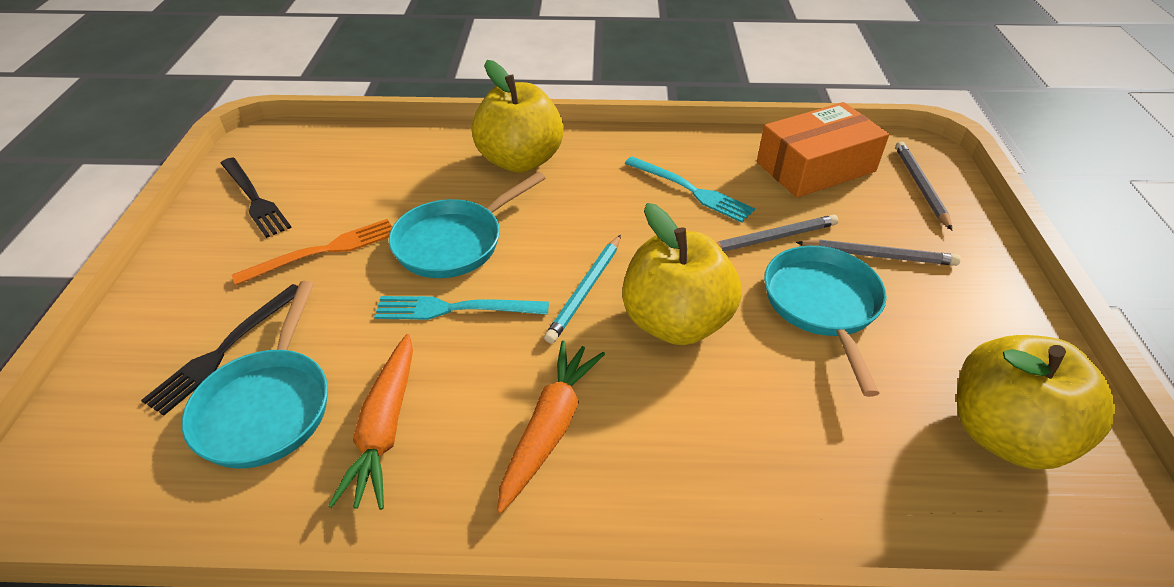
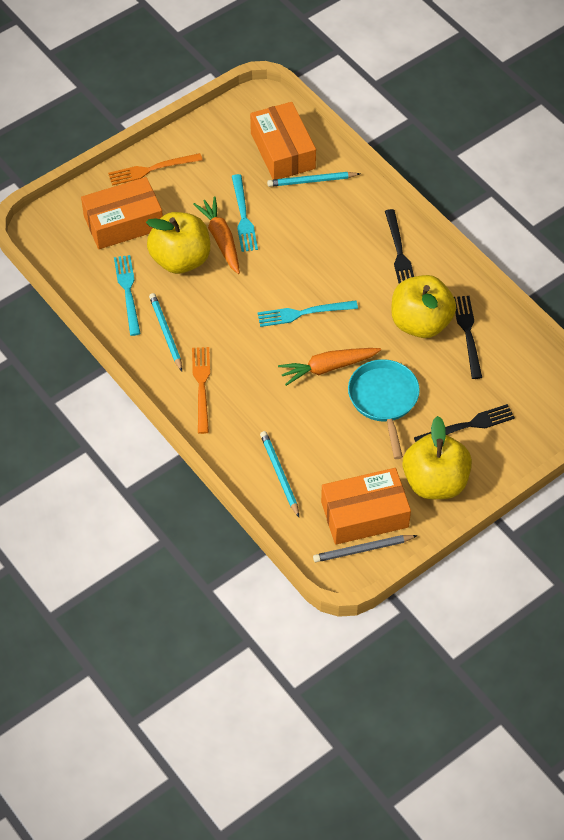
black fork: [141,284,298,416] [220,158,292,238] = 2 -> [385,209,414,283] [414,404,515,442] [454,296,482,379] = 3
grey pencil: [716,215,838,251] [796,239,961,266] [895,142,952,230] = 3 -> [313,535,418,562] = 1
orange box: [757,102,889,198] = 1 -> [81,177,163,249] [250,102,316,179] [321,468,411,545] = 3
orange fork: [232,219,392,285] = 1 -> [108,153,203,186] [192,347,210,434] = 2
turquoise fork: [374,296,549,320] [625,156,755,223] = 2 -> [114,255,141,336] [232,174,258,252] [257,300,358,327] = 3
turquoise pan: [181,281,328,469] [389,172,545,278] [764,246,887,397] = 3 -> [348,359,420,459] = 1
turquoise pencil: [544,235,621,344] = 1 -> [149,293,182,371] [260,431,299,517] [267,172,360,187] = 3

